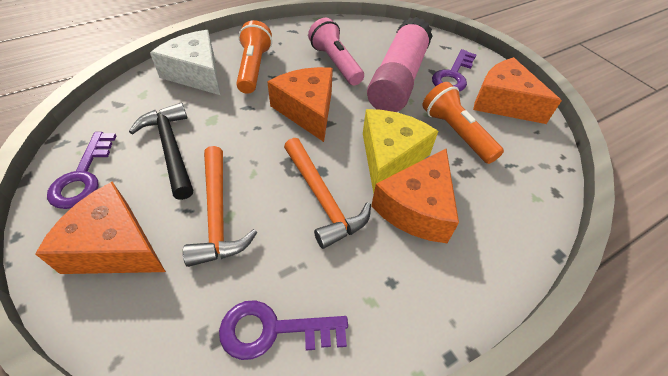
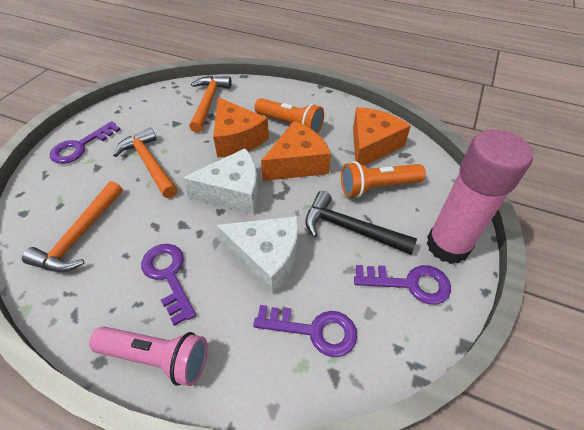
orange cheese: [35,182,166,274] [267,67,333,142] [371,149,459,243] [473,57,562,124] = 4 -> [213,97,269,158] [261,121,331,181] [353,107,411,166] = 3
orange hammer: [183,146,257,267] [284,138,371,249] = 2 -> [22,181,123,272] [113,128,177,198] [189,76,232,133] = 3
purple key: [47,132,116,209] [219,300,348,360] [432,49,477,92] = 3 -> [50,121,121,164] [141,244,196,326] [253,305,357,357] [354,265,451,304] = 4
white cheese: [150,30,220,95] = 1 -> [182,148,259,214] [216,216,298,294] = 2
yellow cheese: [363,109,438,194] = 1 -> none = 0

